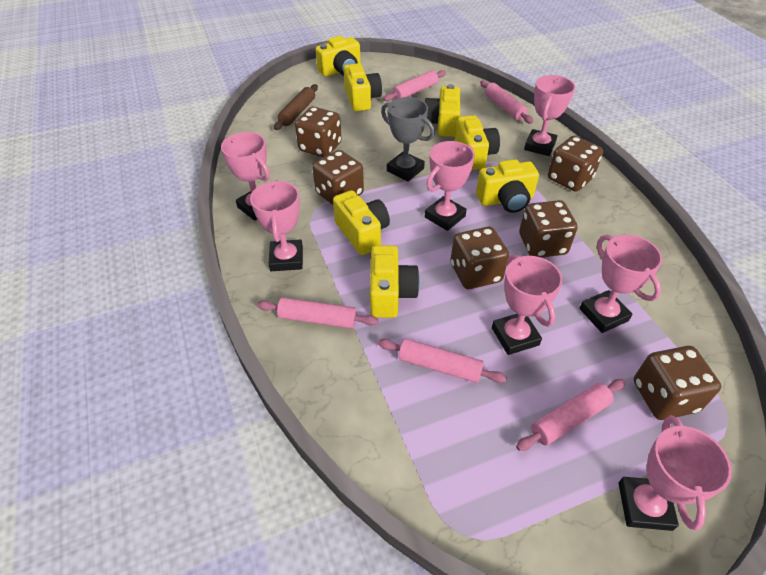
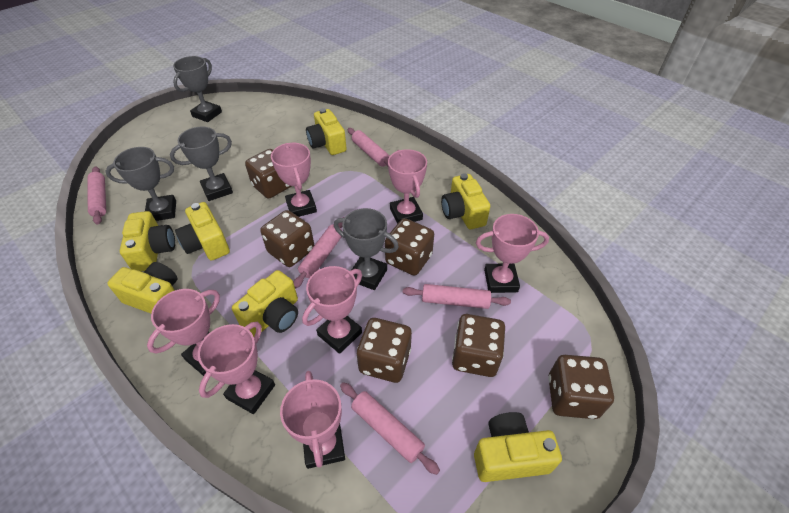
brown rolling pin: [274,84,318,130] = 1 -> none = 0
grey trophy: [381,97,435,182] = 1 -> [105,147,176,221] [170,127,233,201] [173,56,222,122] [334,208,399,290] = 4

